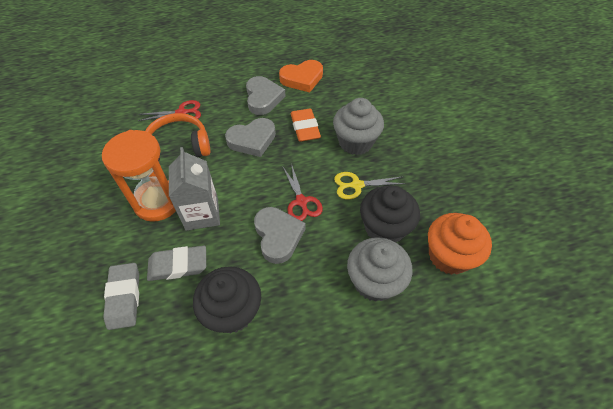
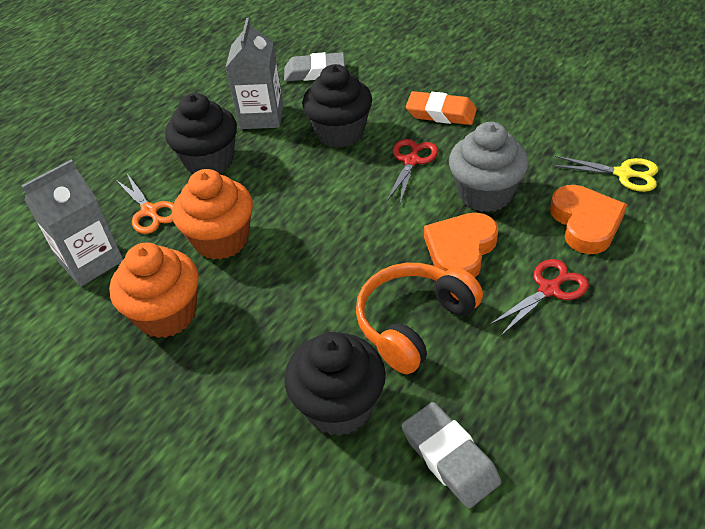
black cupcake: [193,266,261,333] [360,186,420,243] = 2 -> [165,93,237,174] [284,332,386,436] [302,64,372,148] = 3
grey carton: [169,147,220,231] = 1 -> [21,159,123,287] [225,18,283,129] = 2
grey cupcake: [333,98,384,155] [347,237,412,302] = 2 -> [449,122,529,212] = 1
grey heart: [225,118,276,157] [246,76,286,115] [254,207,306,264] = 3 -> none = 0
orange cupcake: [428,213,492,275] = 1 -> [109,243,199,338] [172,169,253,260] = 2
orange heart: [279,60,323,92] = 1 -> [424,213,498,277] [550,185,627,254] = 2
orange hourglass: [102,130,176,222] = 1 -> none = 0
orange scissors: none = 0 -> [115,174,174,234] = 1

